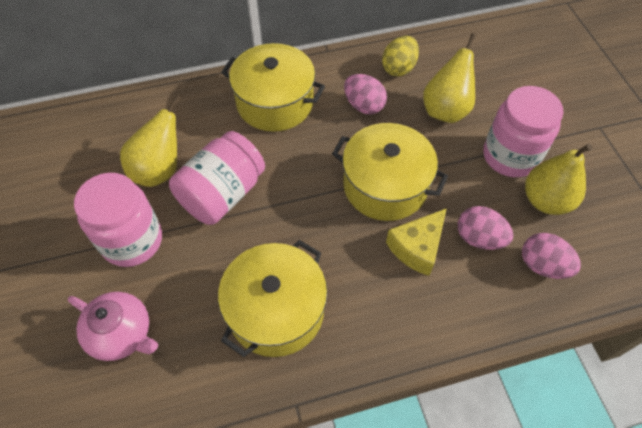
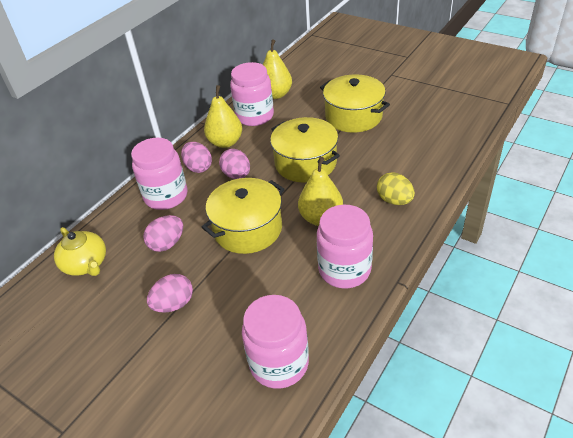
pink egg: [344,74,387,114] [458,206,514,250] [522,233,581,279] = 3 -> [143,215,183,252] [147,274,193,313] [181,142,212,173] [219,149,250,179] = 4
pink jar: [74,173,162,267] [169,131,265,225] [483,86,564,177] = 3 -> [131,138,187,210] [230,62,274,126] [242,295,309,389] [317,205,373,288] = 4
pink teapot: [68,292,158,361] = 1 -> none = 0
yellow cheese: [386,208,447,276] = 1 -> none = 0
yellow teapot: none = 0 -> [54,227,106,276] = 1

